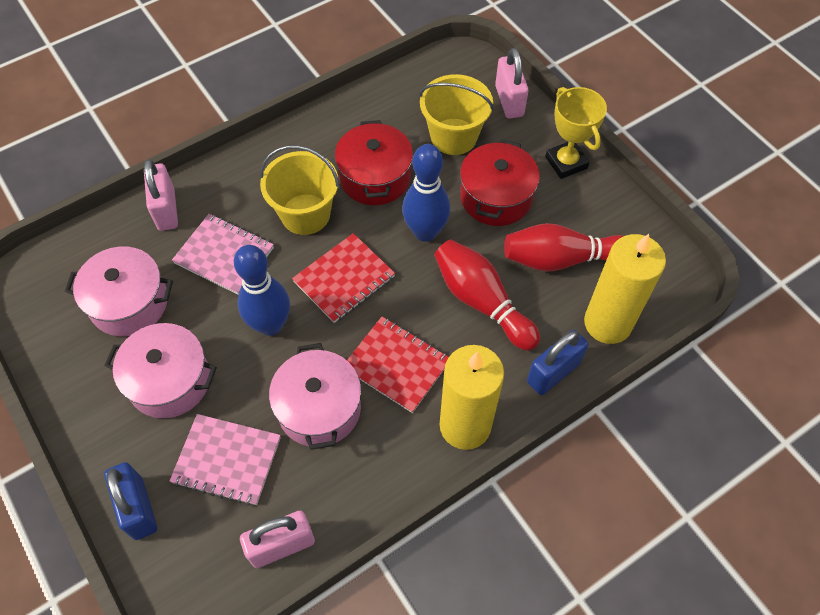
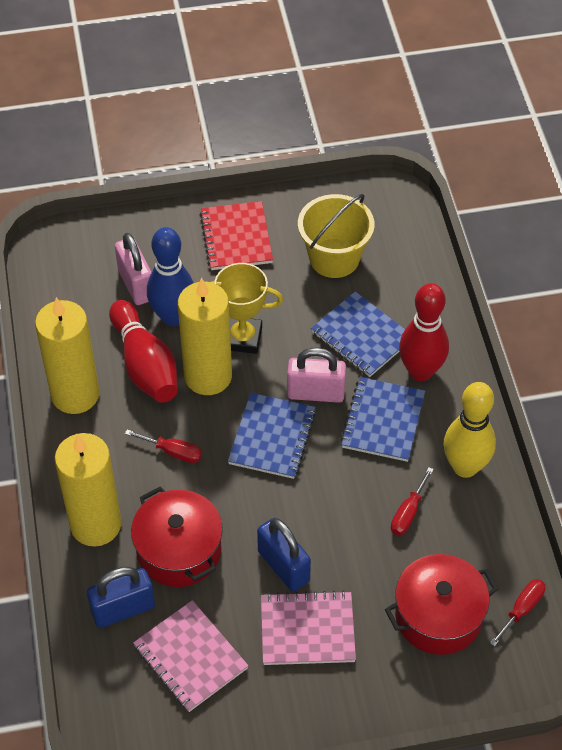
blue bowling pin: [234,245,290,336] [402,144,450,242] = 2 -> [147,227,194,326] = 1
blue notebook: none = 0 -> [228,393,316,479] [311,291,405,377] [340,377,425,462] = 3
pink padlock: [144,159,178,231] [240,510,315,568] [495,48,529,119] = 3 -> [115,233,152,305] [287,348,346,403] = 2
pink pot: [65,247,173,336] [104,323,217,418] [269,343,361,450] = 3 -> none = 0
red notebook: [292,233,395,323] [347,317,449,413] = 2 -> [200,201,273,270] = 1
red screwdriver: none = 0 -> [125,429,202,463] [391,467,434,536] [490,579,546,647] = 3
yellow bowling pin: none = 0 -> [443,382,496,478] = 1
yellow bucket: [260,145,339,235] [419,74,494,155] = 2 -> [298,194,374,278] = 1
yellow candle: [440,345,504,450] [584,234,666,344] = 2 -> [35,297,100,414] [55,433,121,547] [178,278,232,395] = 3

